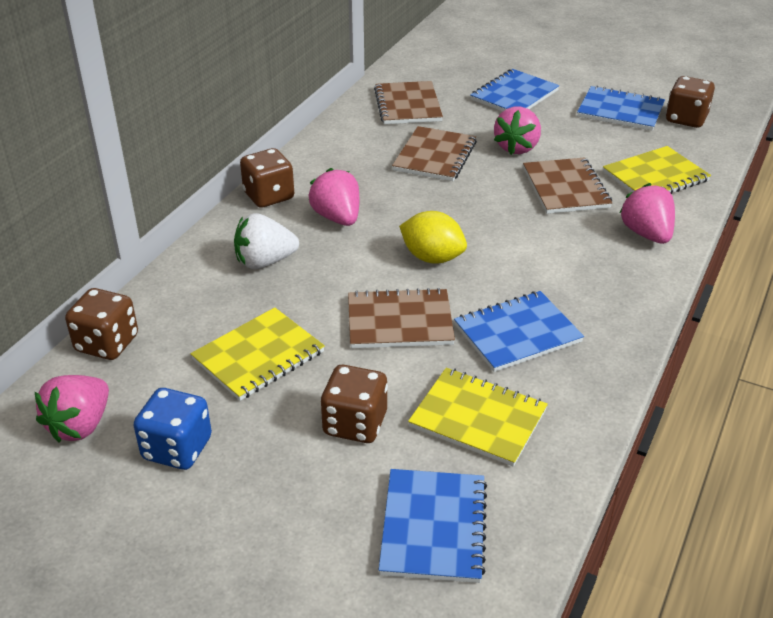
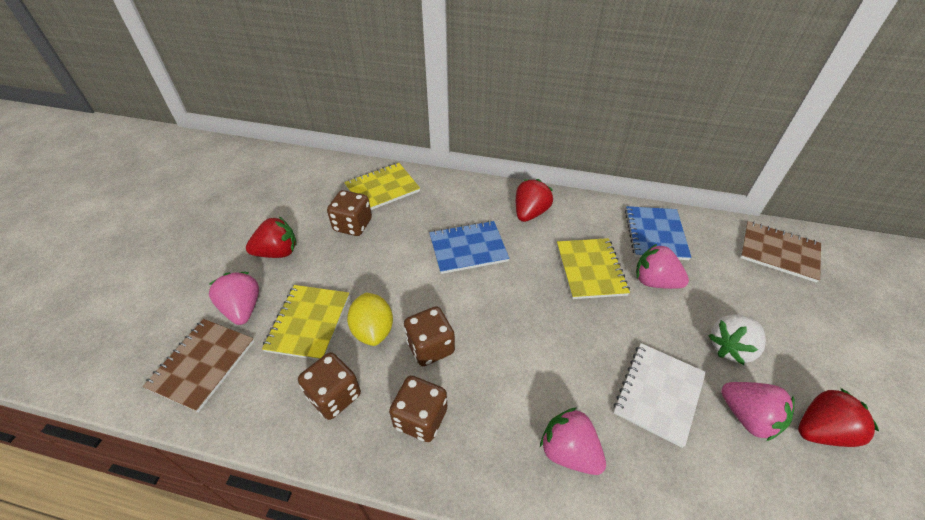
blue dice: [133,388,212,470] = 1 -> none = 0
blue notebook: [379,469,487,583] [454,291,584,372] [470,69,560,112] [577,86,665,131] = 4 -> [429,221,509,274] [625,206,692,260] = 2
brown notebook: [348,288,455,348] [374,81,443,124] [392,126,477,181] [523,157,612,214] = 4 -> [143,319,254,412] [740,221,821,283] = 2
red strawberry: none = 0 -> [246,217,297,258] [516,179,553,222] [798,388,879,447] = 3
white notebook: none = 0 -> [613,343,706,448] = 1

